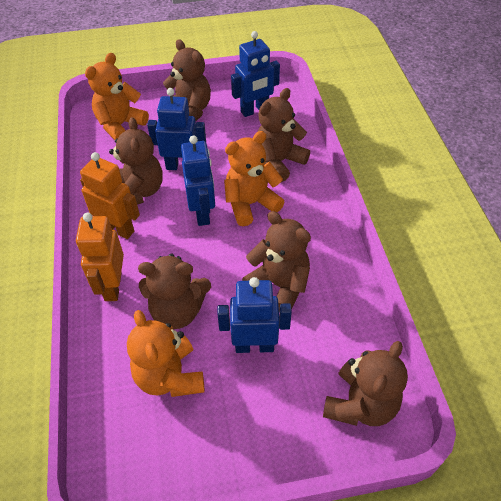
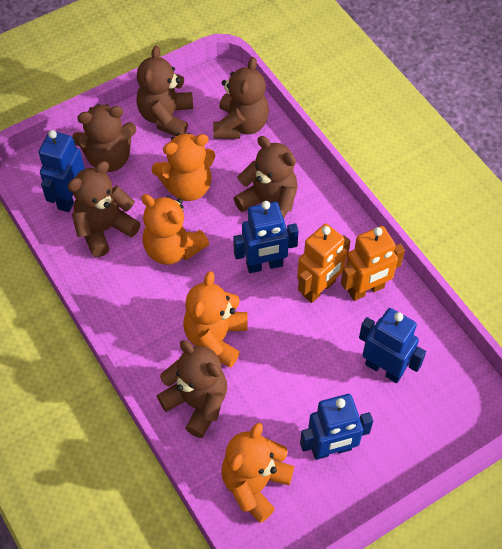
orange teddy bear: [85,53,149,140] [127,310,205,397] [224,131,284,226] = 3 -> [141,194,209,265] [152,133,215,201] [183,271,248,368] [221,423,294,523] = 4

